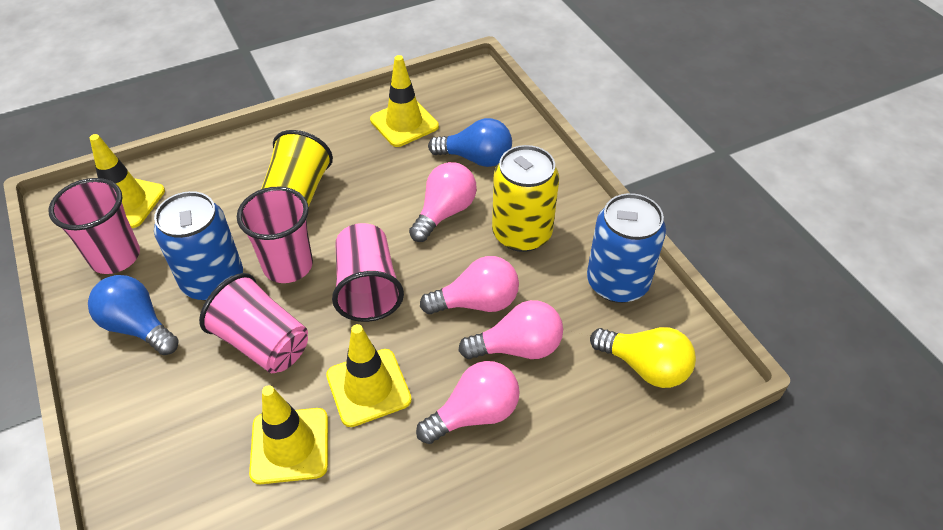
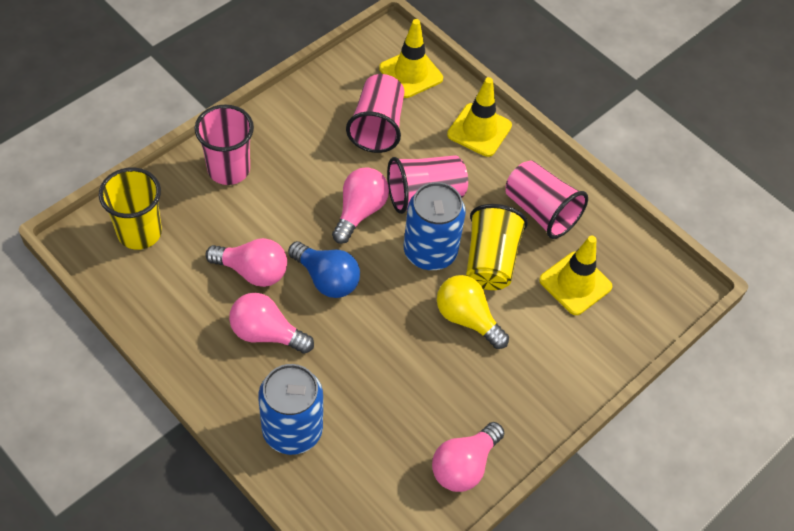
blue light bulb: [88,275,179,355] [428,118,512,167] = 2 -> [288,241,360,298] = 1
yellow can: [492,145,559,252] = 1 -> none = 0
yellow cup: [261,130,333,207] = 1 -> [99,167,162,250] [466,204,528,290] = 2
yellow traffic cone: [90,134,165,228] [249,385,328,484] [326,324,412,427] [370,55,439,147] = 4 -> [379,19,443,98] [447,77,512,157] [539,235,612,315] = 3

